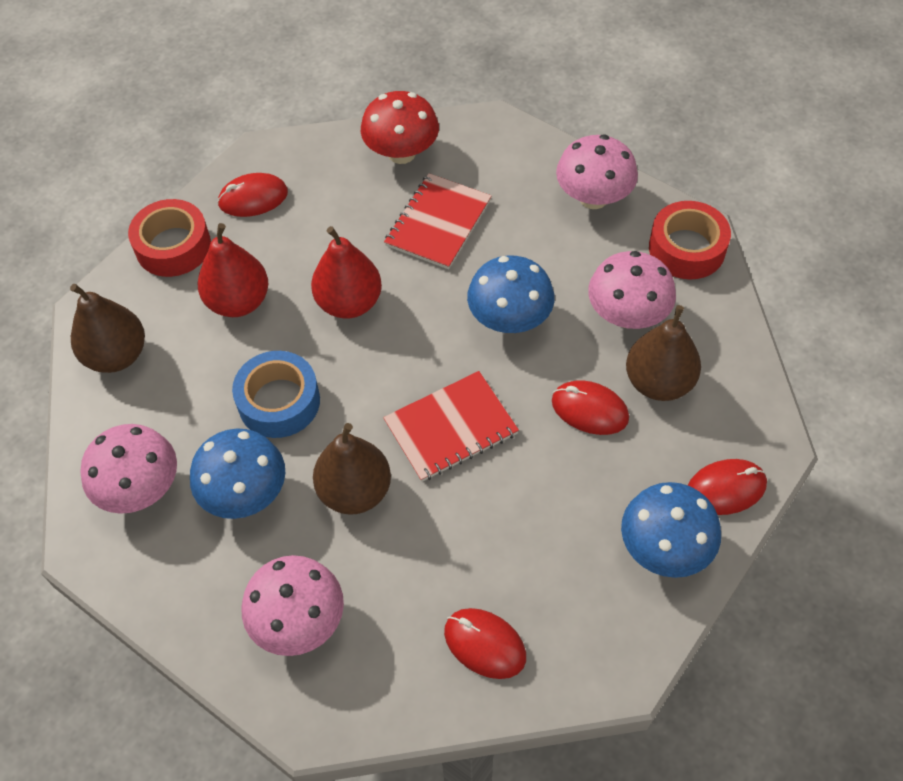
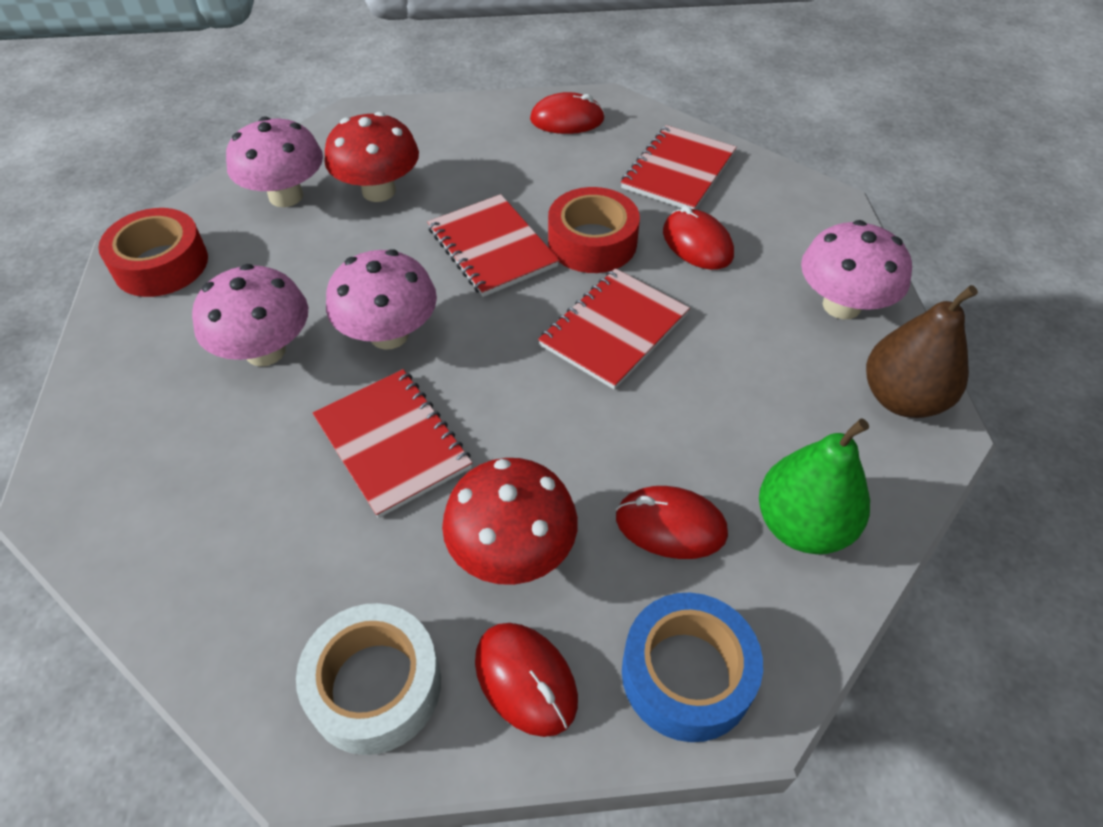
blue mushroom: [190,428,285,519] [467,256,555,333] [621,482,721,578] = 3 -> none = 0
brown pear: [70,284,145,373] [313,423,391,515] [626,305,701,401] = 3 -> [866,285,978,418] = 1
green pear: none = 0 -> [759,419,870,554] = 1
red mushroom: [361,91,439,164] = 1 -> [324,112,419,202] [442,458,578,585] = 2
red notebook: [383,371,519,482] [384,173,491,269] = 2 -> [313,369,472,518] [427,194,559,297] [538,268,690,390] [621,125,737,209] = 4
red pear: [198,223,268,317] [311,226,382,319] = 2 -> none = 0
white tape: none = 0 -> [296,603,441,755] = 1

